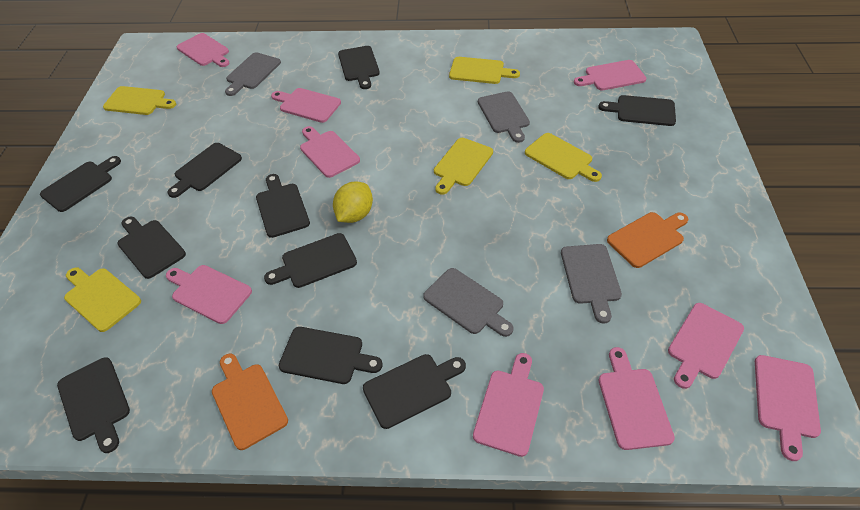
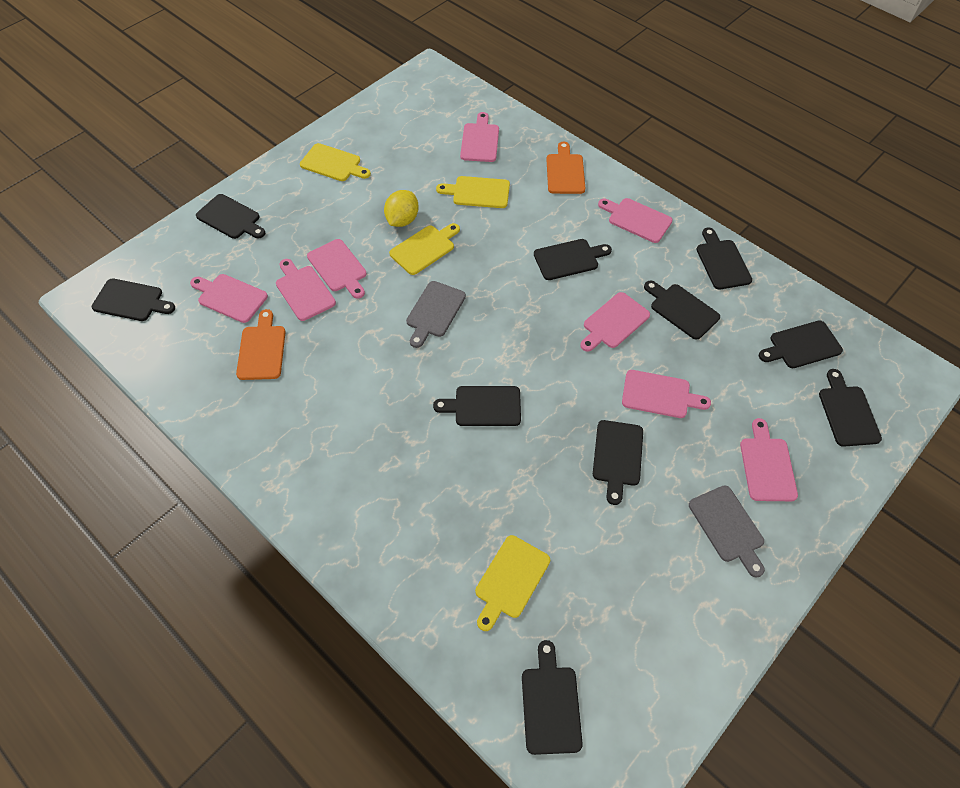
grey cutting board: [225,52,281,96] [423,268,514,337] [478,91,530,143] [561,244,622,324] = 4 -> [406,281,466,348] [689,485,765,578] = 2
pink cutting board: [166,265,252,324] [177,33,229,67] [271,88,341,123] [300,126,360,178] [473,353,544,457] [574,60,646,91] [599,347,675,450] [668,303,744,389] [755,355,821,461] = 9 -> [190,274,268,323] [276,259,336,321] [307,239,367,299] [460,112,499,162] [580,292,650,352] [598,198,673,243] [622,370,711,418] [740,418,798,501] = 8
yellow cutting board: [64,267,141,332] [103,86,176,115] [434,138,493,195] [449,57,520,84] [525,133,602,182] = 5 -> [300,143,371,181] [389,223,460,275] [436,176,510,208] [475,535,550,631] = 4

